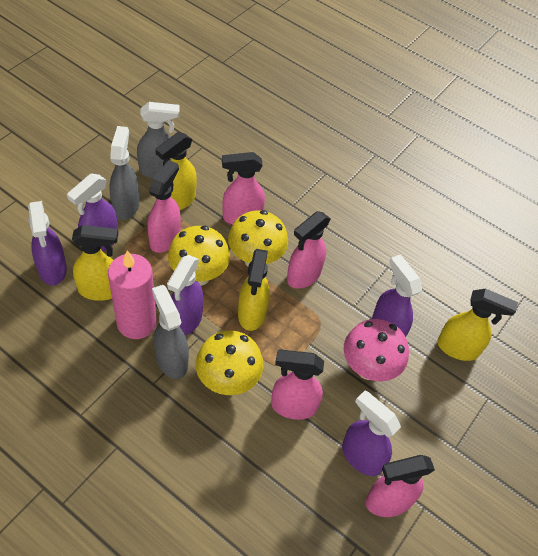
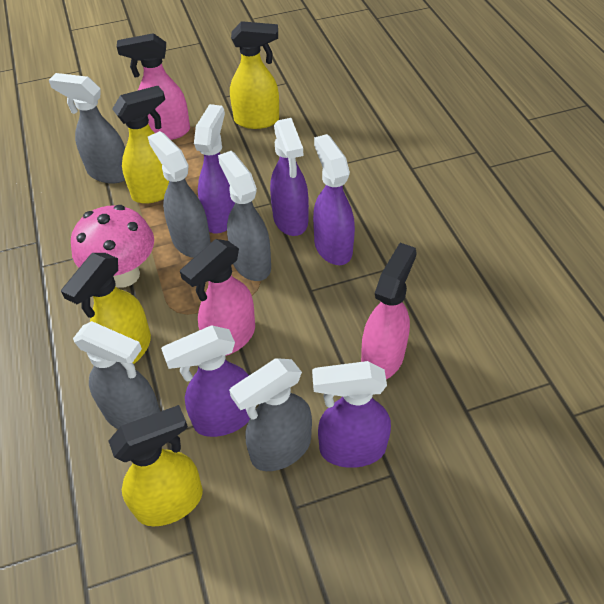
grey spray bottle: [109,126,139,220] [137,102,180,179] [152,285,189,379] = 3 -> [49,73,125,184] [73,321,161,429] [148,131,211,258] [218,151,271,281] [229,358,312,471] = 5
pink candle: [108,250,157,339] = 1 -> none = 0
pink spray bottle: [147,160,181,253] [222,152,265,225] [271,349,324,420] [287,211,331,289] [365,455,435,517] = 5 -> [117,33,190,140] [180,239,255,356] [361,243,417,379] = 3
yellow mushroom: [168,226,230,286] [196,330,263,395] [228,210,288,266] = 3 -> none = 0

